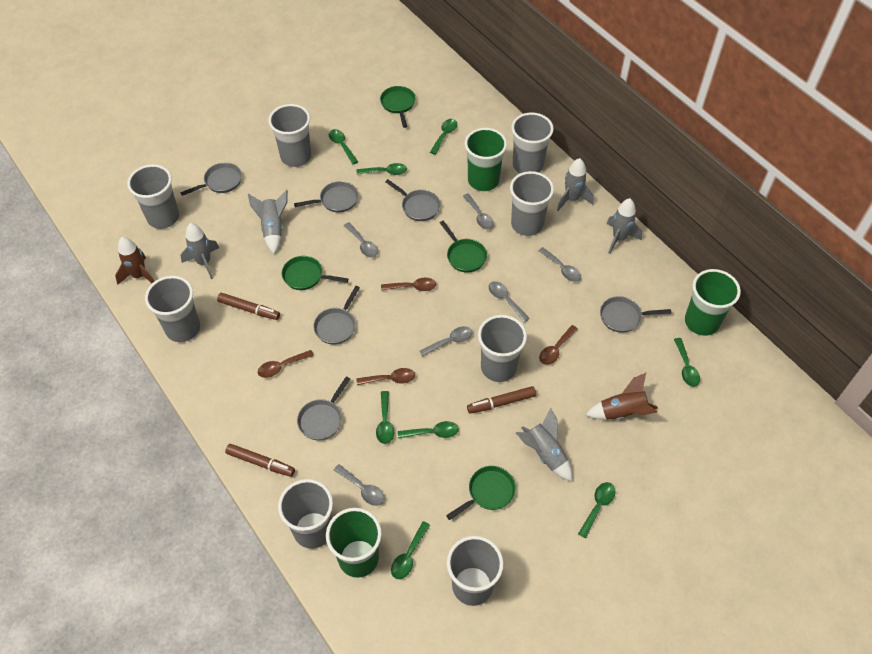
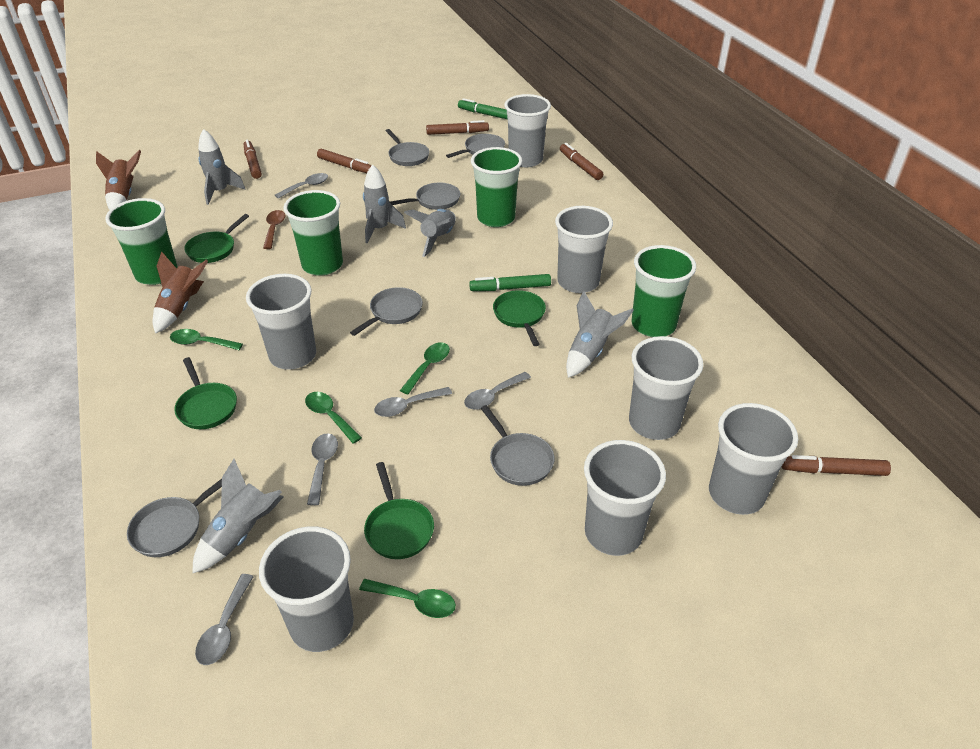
brown marker: [217,293,280,320] [225,444,295,477] [467,386,536,414] = 3 -> [244,140,262,179] [317,149,372,173] [426,120,489,135] [560,143,603,180] [782,455,891,476] = 5
brown spoon: [258,350,314,378] [357,368,415,385] [381,277,436,291] [539,325,578,365] = 4 -> [263,210,286,249] = 1
green cup: [326,508,382,578] [465,128,507,191] [685,269,741,336] = 3 -> [105,198,178,285] [284,190,343,276] [471,147,522,227] [631,245,696,337] = 4
green marker: none = 0 -> [458,98,508,120] [469,274,551,291] = 2
green spoon: [329,129,358,164] [357,163,407,175] [376,391,394,444] [391,521,430,579] [398,421,459,439] [430,119,457,155] [578,482,615,538] [674,338,700,387] = 8 -> [170,329,243,350] [305,392,362,444] [359,579,456,618] [400,342,450,394] = 4
grey cup: [127,164,179,229] [145,276,200,342] [268,104,312,167] [278,479,333,549] [447,536,504,606] [478,315,527,382] [510,171,554,236] [511,113,554,173] = 8 -> [246,274,316,370] [259,526,354,652] [504,94,551,167] [555,206,613,293] [584,440,666,556] [629,336,703,440] [709,403,798,515] = 7
grey spoon: [334,464,385,506] [344,222,378,257] [420,326,472,356] [463,193,494,230] [489,281,530,322] [539,247,581,282] = 6 -> [195,574,254,665] [275,173,328,199] [307,433,338,505] [374,387,452,417] [464,372,531,410] = 5

